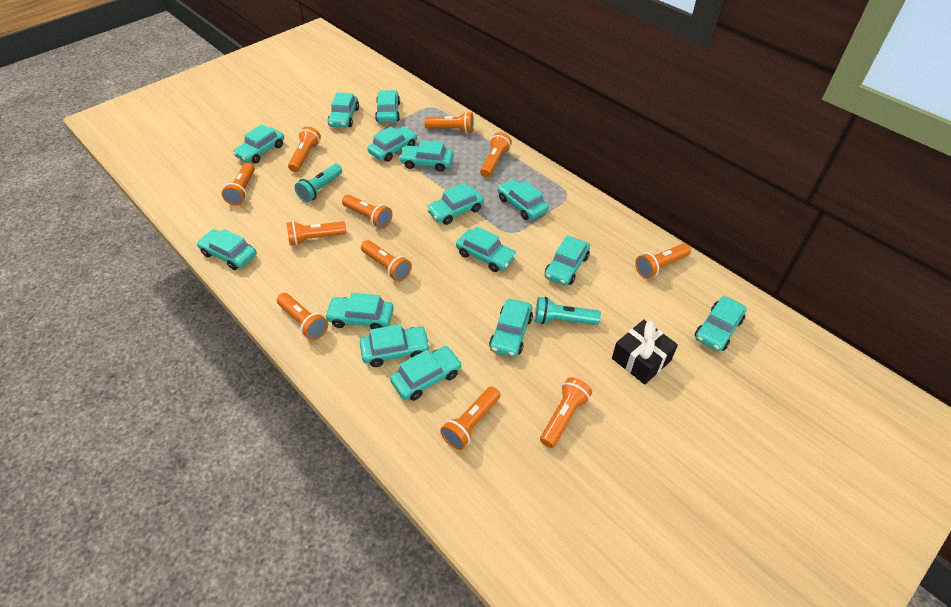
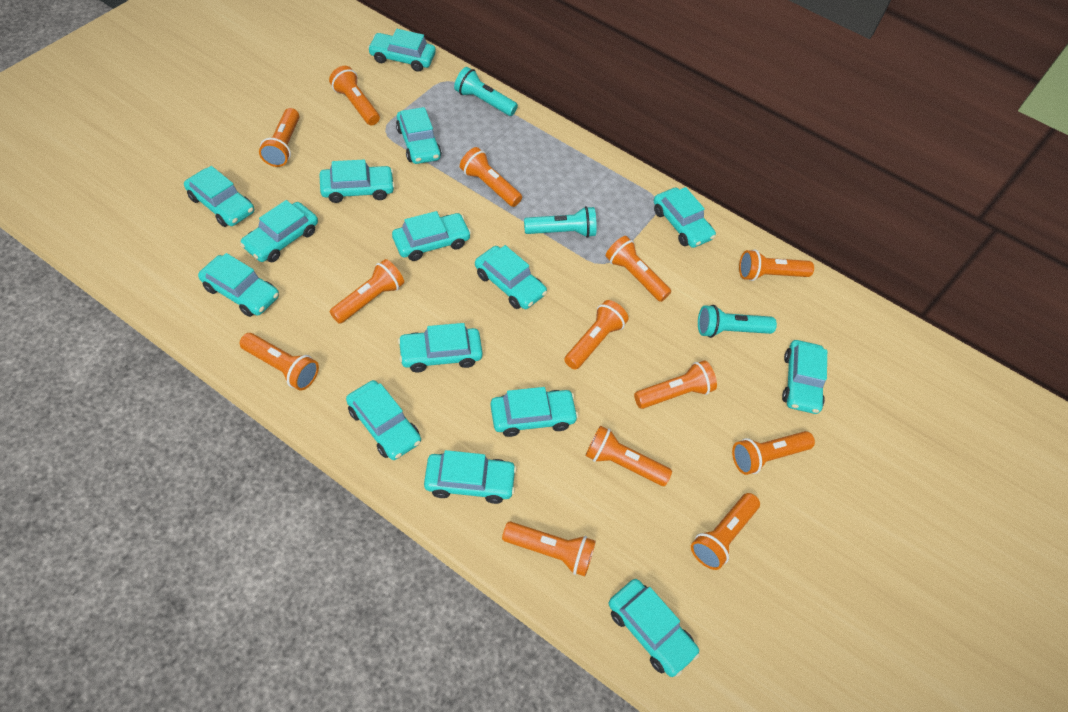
black gift: [612,320,678,385] = 1 -> none = 0
orange flashlight: [222,163,255,206] [277,293,328,340] [286,221,346,246] [288,126,321,172] [342,195,392,229] [361,240,412,282] [425,112,474,133] [440,386,500,450] [480,132,512,177] [540,377,592,448] [635,243,691,279] = 11 -> [240,333,319,390] [259,108,299,167] [329,66,380,126] [330,259,404,324] [460,147,522,207] [502,521,596,576] [564,300,629,370] [585,426,672,486] [606,236,671,302] [634,360,717,409] [691,493,760,570] [732,431,815,475] [739,249,814,281] = 13
turquoise flashlight: [294,164,342,202] [535,297,601,325] = 2 -> [454,67,518,116] [524,206,597,238] [698,305,777,338] = 3

